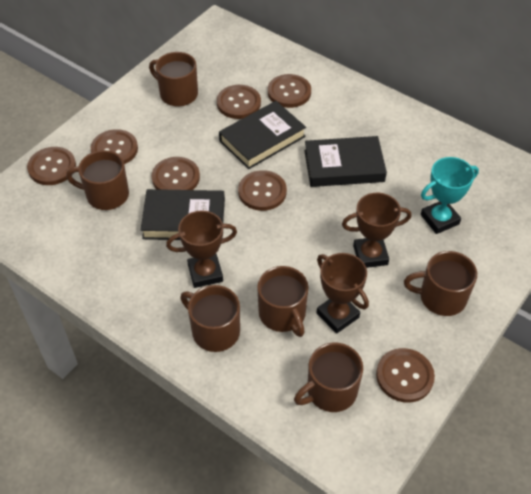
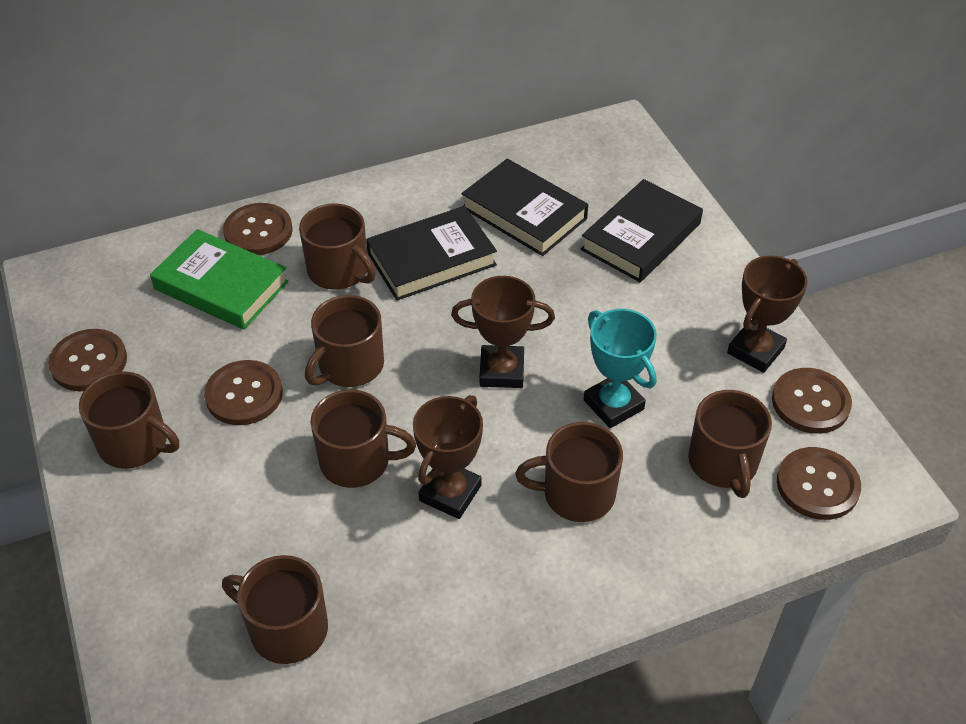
brown button: [27,147,76,185] [90,129,138,164] [152,157,200,190] [217,85,261,119] [238,170,287,211] [268,74,311,108] [376,348,435,403] = 7 -> [48,329,127,391] [204,360,283,425] [223,203,293,255] [772,368,852,434] [777,447,861,520] = 5
brown mug: [66,150,129,210] [149,52,198,106] [180,285,240,352] [257,266,308,337] [294,343,363,412] [404,251,477,316] = 6 -> [79,371,179,469] [222,555,328,664] [299,203,376,290] [305,295,384,387] [310,390,416,488] [515,422,623,522] [688,390,772,498] = 7
green book: none = 0 -> [150,229,289,329] = 1

